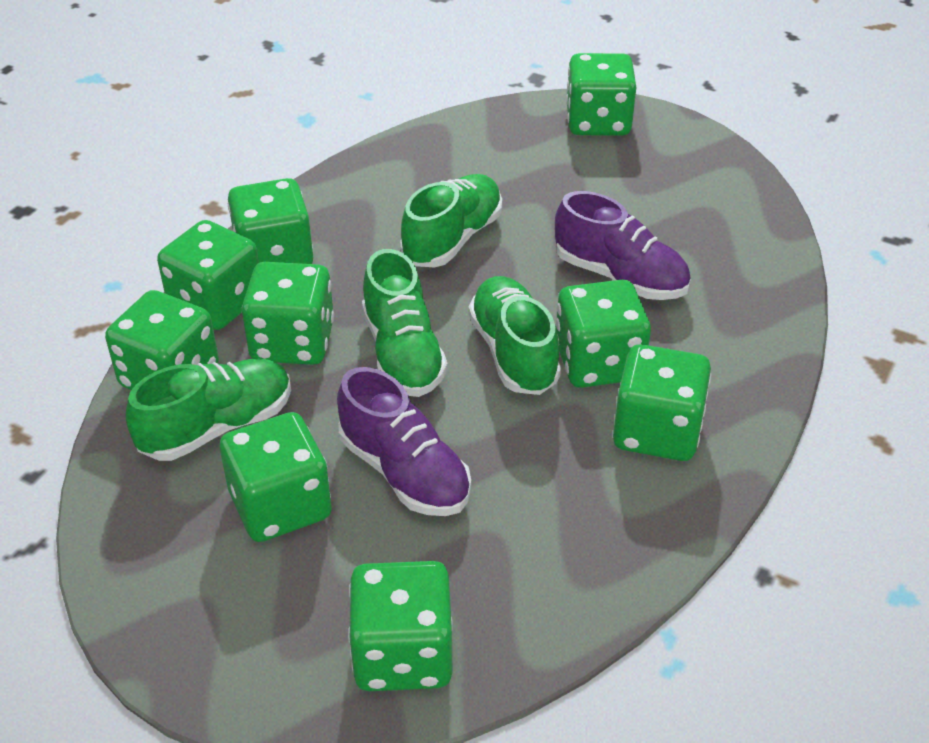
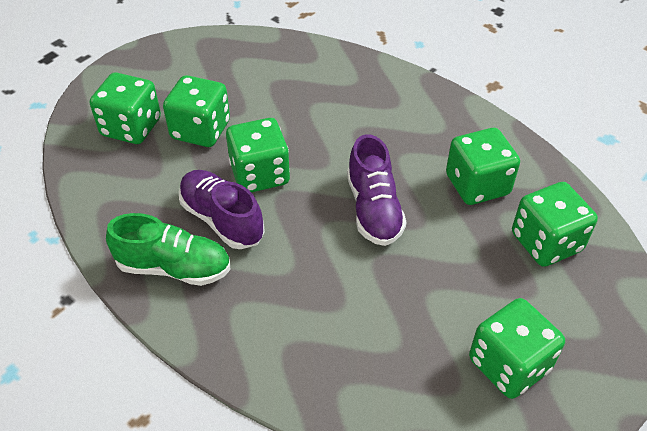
green dice: [105,290,219,390] [157,220,259,330] [220,412,332,542] [228,178,314,264] [242,262,334,365] [348,561,453,691] [556,280,651,388] [566,53,636,136] [613,344,711,461] = 9 -> [90,73,161,144] [163,75,230,147] [226,118,290,193] [446,128,520,205] [469,298,565,399] [512,182,598,267] = 6
green shoe: [126,358,291,461] [362,249,447,397] [400,174,502,267] [468,276,561,395] = 4 -> [106,213,231,286] = 1

